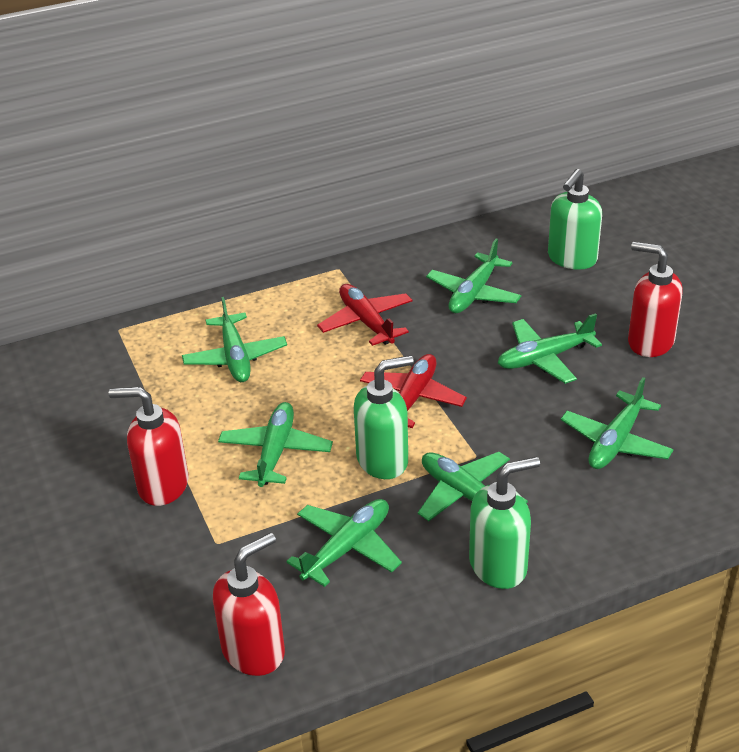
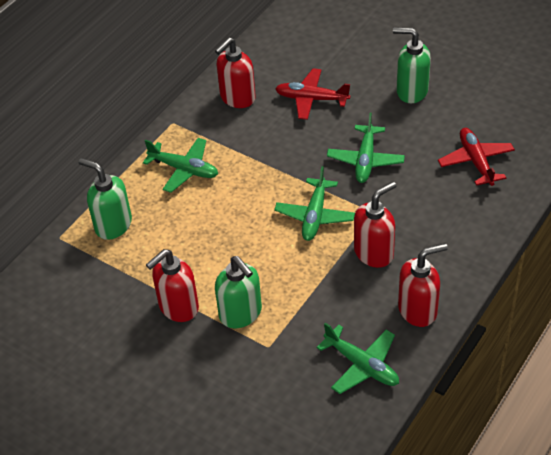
green plane: [182,297,287,382] [218,402,333,487] [286,499,402,587] [418,452,528,521] [426,239,521,313] [498,313,602,384] [561,377,674,469] = 7 -> [143,138,218,193] [274,166,355,241] [317,323,399,394] [327,113,405,183] = 4
red soap dispenser: [109,387,188,506] [213,532,285,676] [628,242,683,357] = 3 -> [146,249,199,322] [215,37,256,108] [354,182,396,268] [398,243,448,327] = 4

